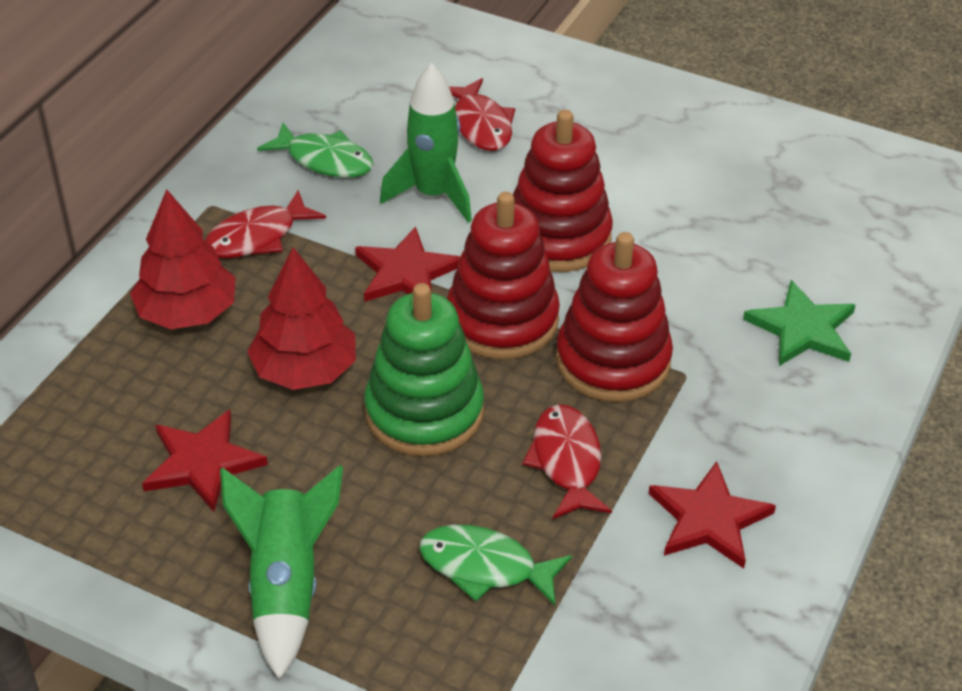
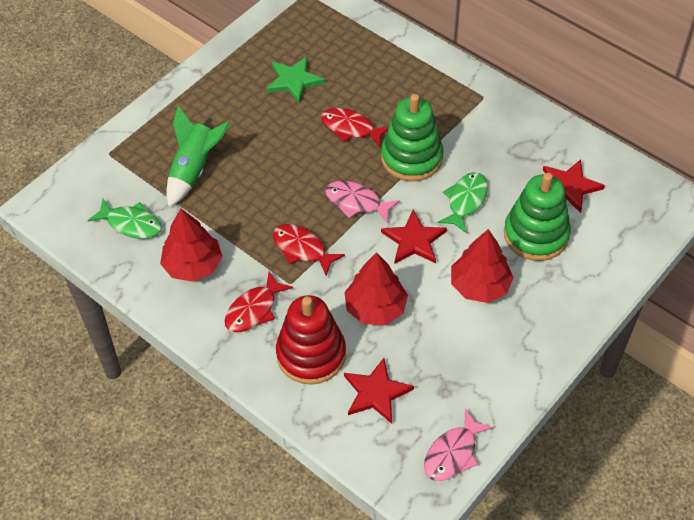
green rocket: [220,465,343,680] [380,63,472,223] = 2 -> [166,106,230,207] = 1
green stacking toy: [364,283,484,457] = 1 -> [381,94,444,181] [504,173,571,261] = 2
pink fish: none = 0 -> [325,181,400,224] [424,409,494,481] = 2
red stacking toy: [447,192,560,360] [513,110,613,272] [556,232,673,402] = 3 -> [276,295,346,385] = 1
red tree: [130,189,236,329] [247,247,356,390] = 2 -> [160,209,223,282] [344,252,408,325] [451,229,514,303] = 3

